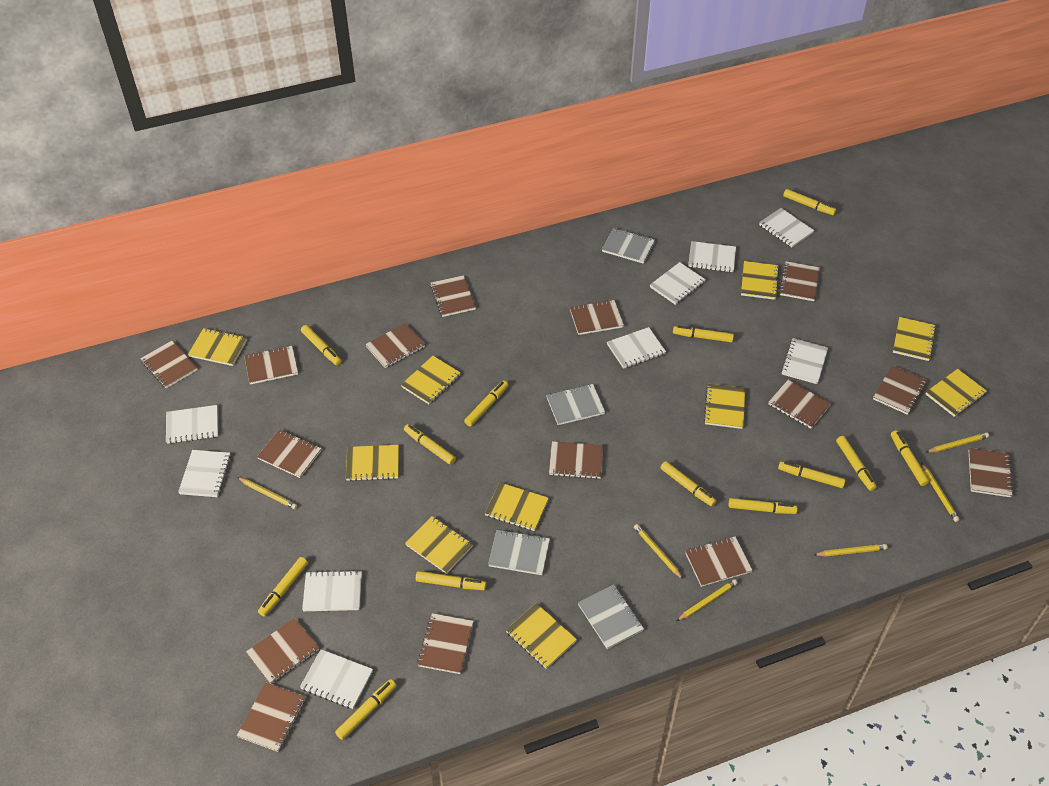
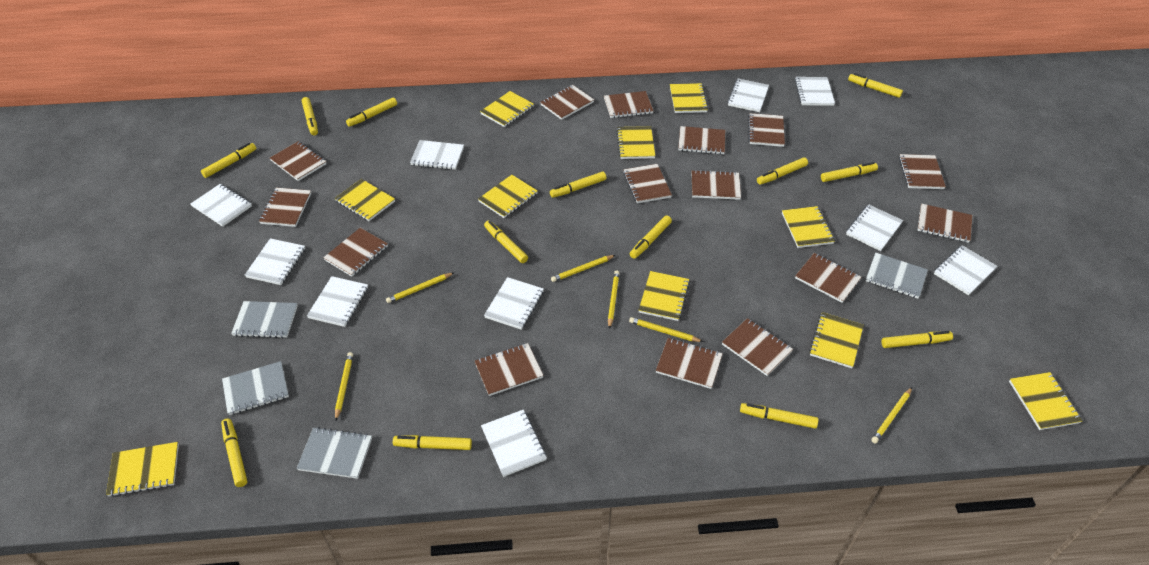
white notebook: [166,405,218,444] [178,450,231,497] [300,649,373,709] [302,570,362,611] [607,327,666,369] [650,262,706,305] [688,241,736,272] [759,208,814,247] [781,338,828,384] = 9 -> [190,184,252,227] [245,238,305,285] [307,276,368,327] [410,140,464,170] [481,410,547,477] [484,277,544,330] [727,79,769,112] [795,77,835,106] [846,204,903,251] [934,245,997,295] = 10

